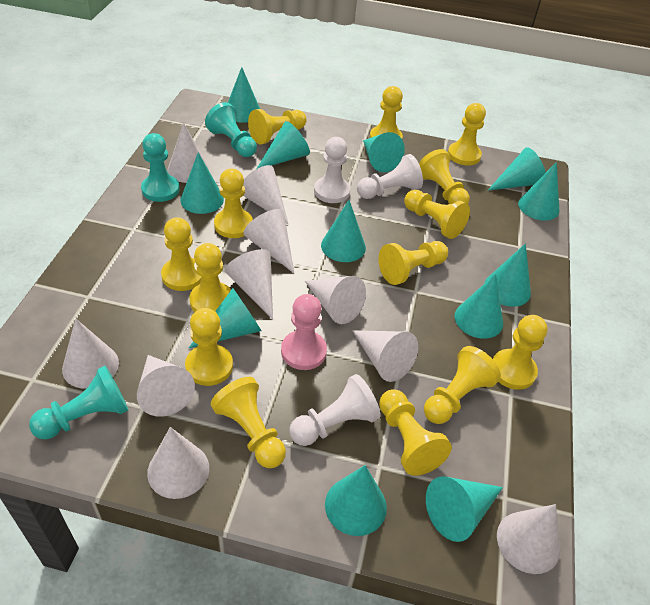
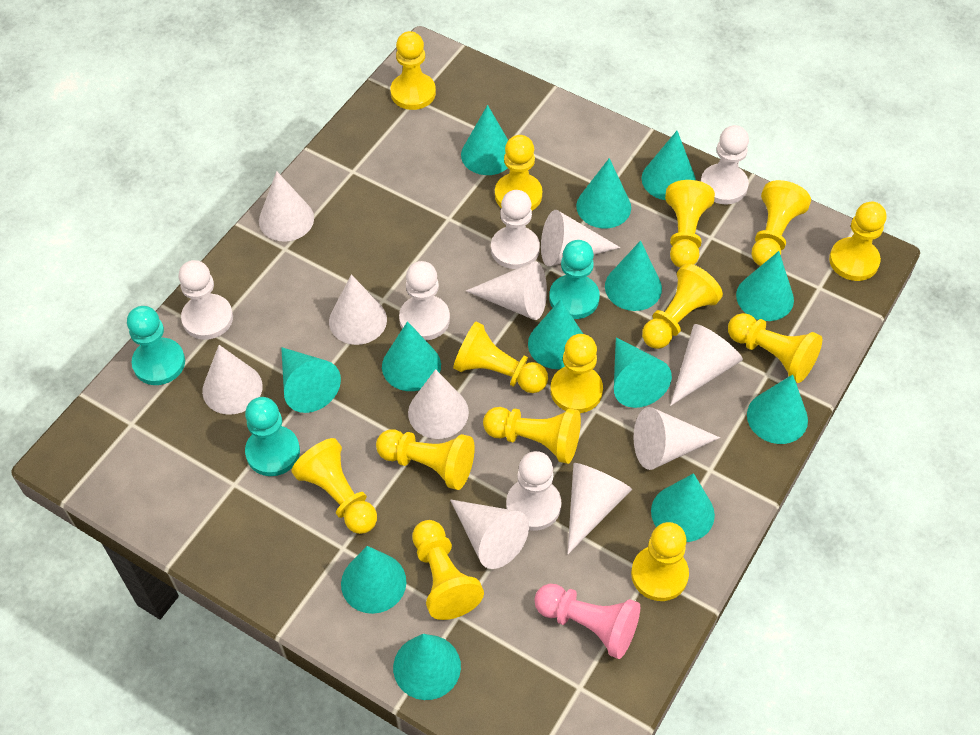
turquoise cone: [180,152,224,214] [189,288,262,348] [228,67,260,123] [257,121,310,169] [321,200,366,262] [325,465,387,536] [363,132,405,172] [426,476,503,542] [454,274,503,339] [484,243,531,307] [488,148,546,191] [518,162,559,221] = 12 -> [281,347,341,413] [341,546,406,614] [382,321,441,391] [393,634,461,700] [461,105,508,175] [528,299,583,369] [576,158,631,228] [605,241,662,311] [614,338,672,408] [642,131,696,200] [651,473,715,542] [736,251,794,321] [747,374,808,444] = 13
white pawn: [289,374,381,446] [314,137,350,203] [357,154,423,199] = 3 -> [178,260,233,340] [399,261,450,340] [491,190,540,269] [506,451,561,531] [701,125,749,204] = 5

